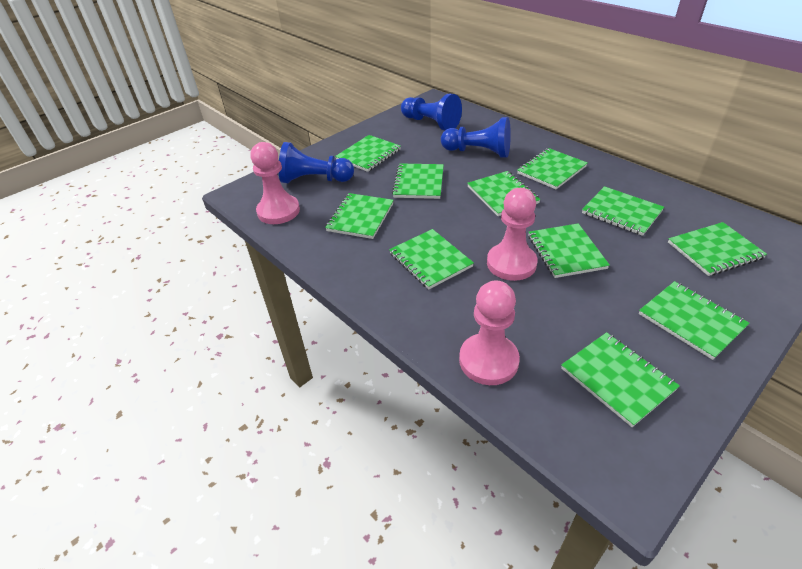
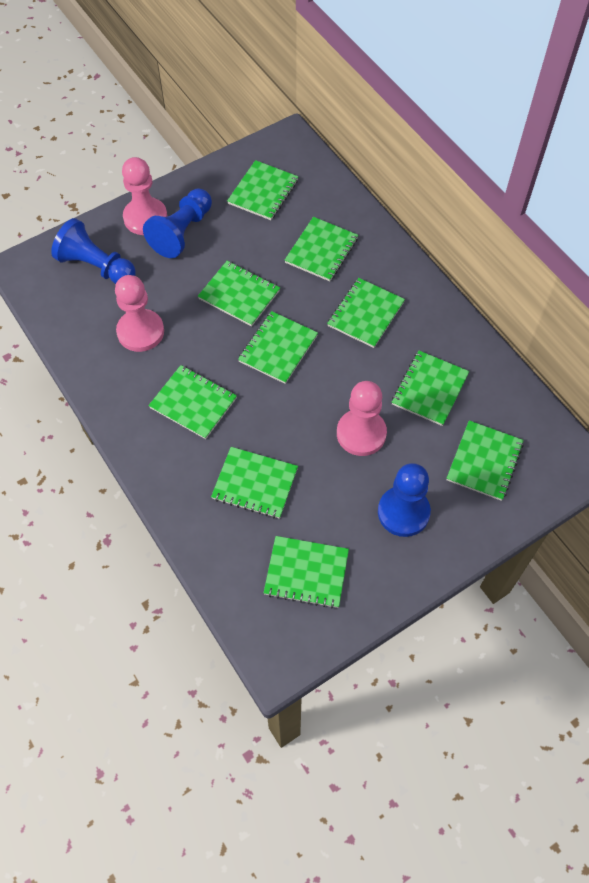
green notebook: [325,193,394,239] [335,135,401,172] [389,229,474,289] [392,164,444,199] [467,171,541,216] [517,148,588,189] [528,223,610,278] [561,332,680,427] [582,186,664,236] [639,281,749,360] [668,222,767,276] = 11 -> [148,365,237,439] [198,261,280,326] [211,447,298,519] [227,160,299,220] [238,311,318,384] [263,536,349,608] [285,217,358,281] [327,278,405,348] [392,351,470,426] [447,420,524,501] = 10

